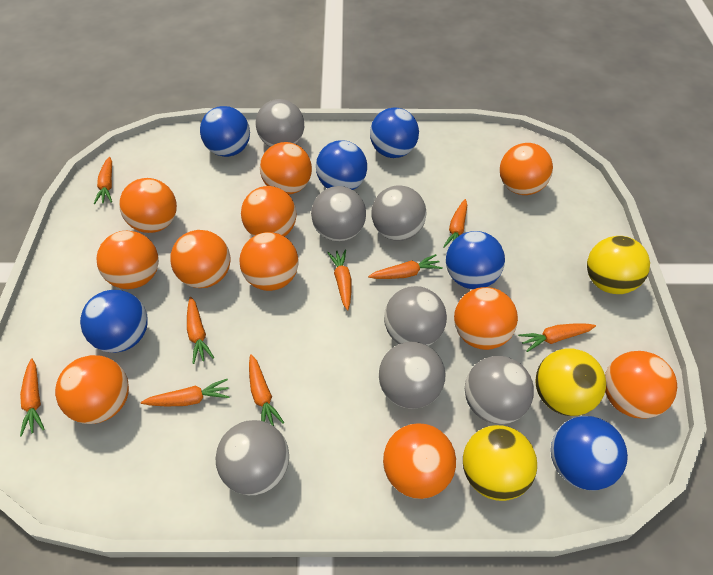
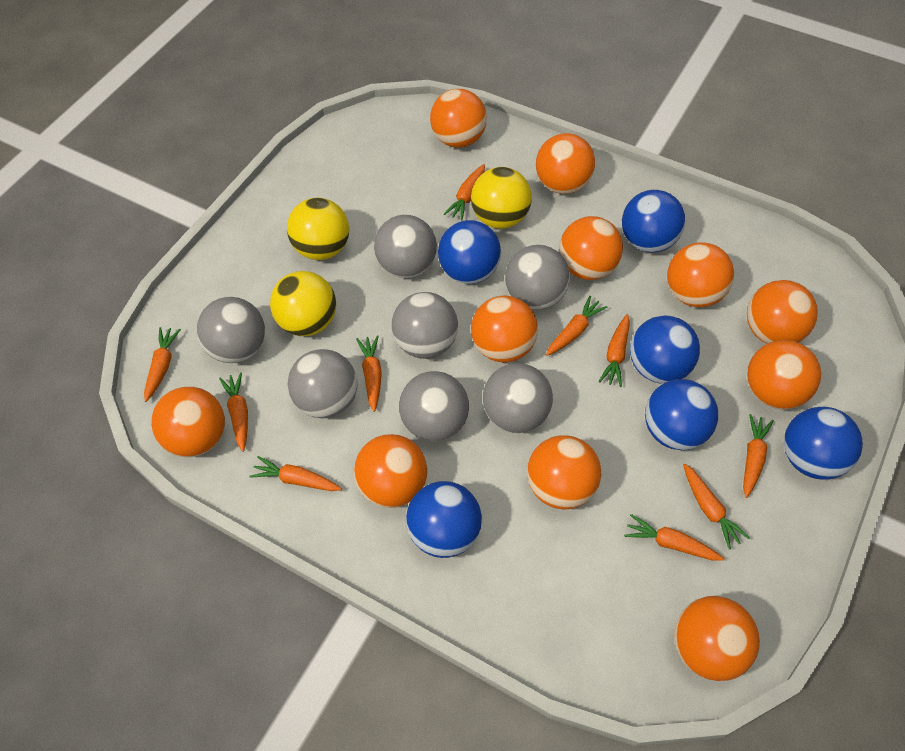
orange carrot: [20,359,45,437] [94,157,112,204] [141,379,230,406] [187,297,214,364] [249,354,284,426] [327,249,351,310] [368,254,443,279] [443,199,467,248] [518,324,596,352] = 9 -> [144,327,181,402] [219,372,248,452] [249,456,342,491] [356,335,382,412] [444,164,485,220] [546,296,608,356] [599,314,630,387] [624,514,725,561] [683,463,750,550] [743,414,774,498] = 10

